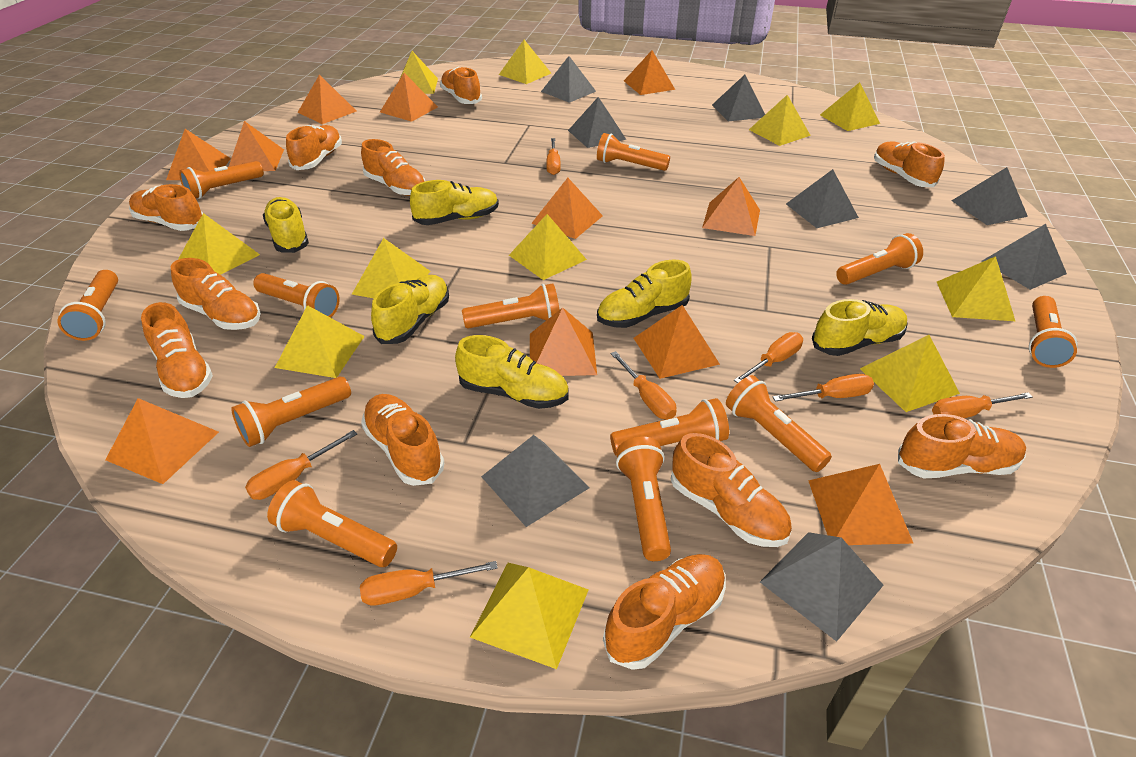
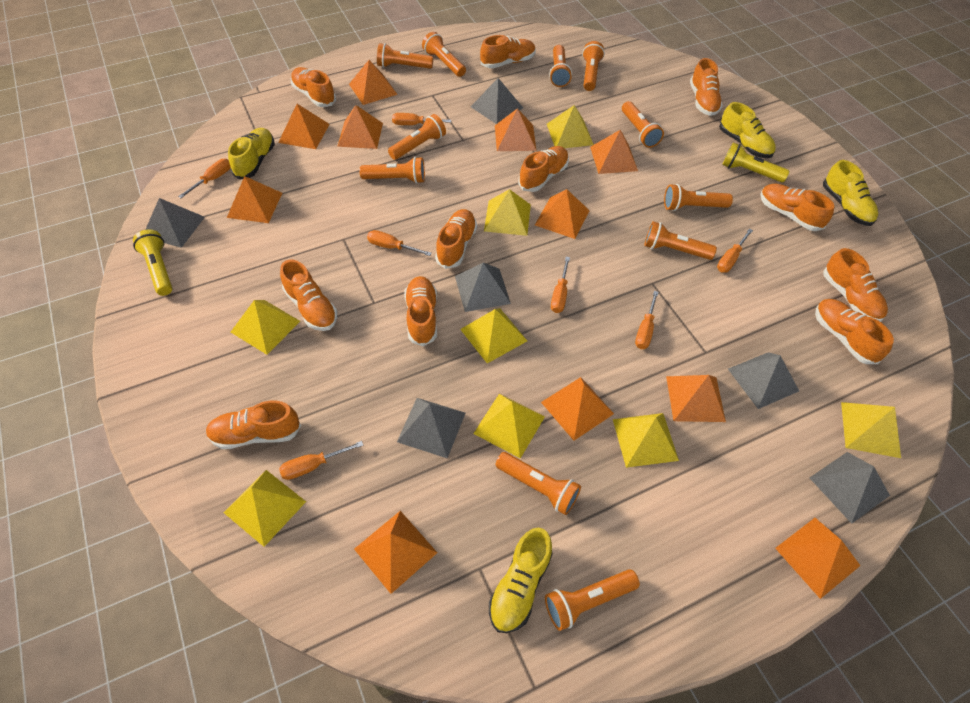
grey pyramid: [481,435,590,527] [541,56,596,103] [568,97,627,148] [712,75,765,122] [760,532,883,642] [786,169,859,228] [951,167,1028,225] [982,224,1067,290] = 8 -> [145,198,205,248] [397,398,466,458] [455,263,511,312] [471,78,523,124] [728,352,799,409] [810,452,890,524] = 6
orange flashlight: [57,270,118,341] [179,161,264,199] [231,377,351,447] [253,273,340,318] [267,480,397,567] [462,283,560,329] [597,133,670,171] [610,398,729,456] [616,437,671,561] [726,375,832,472] [836,233,923,285] [1029,296,1078,368] = 12 -> [359,157,425,183] [377,43,433,69] [388,114,446,160] [422,32,466,77] [495,452,581,515] [545,569,640,631] [549,45,572,87] [582,41,605,91] [622,101,664,148] [644,221,717,260] [664,184,733,211] = 11
yellow flashlight: none = 0 -> [133,229,172,296] [722,142,790,182] = 2
yellow pyramid: [178,213,260,275] [275,305,365,378] [352,238,430,298] [399,51,438,94] [470,563,588,669] [499,40,551,84] [509,214,587,280] [749,95,811,146] [820,82,880,131] [860,335,960,412] [937,256,1015,321] = 11 -> [224,470,306,547] [231,300,300,355] [460,308,527,363] [473,394,545,458] [484,189,531,236] [547,105,594,148] [613,413,679,468] [841,402,901,458] = 8
yellow shoe: [263,197,309,253] [371,275,449,344] [410,180,499,225] [455,335,569,409] [597,260,692,328] [812,299,908,356] = 6 -> [228,128,275,180] [489,528,553,633] [719,102,776,158] [823,160,878,226] = 4

